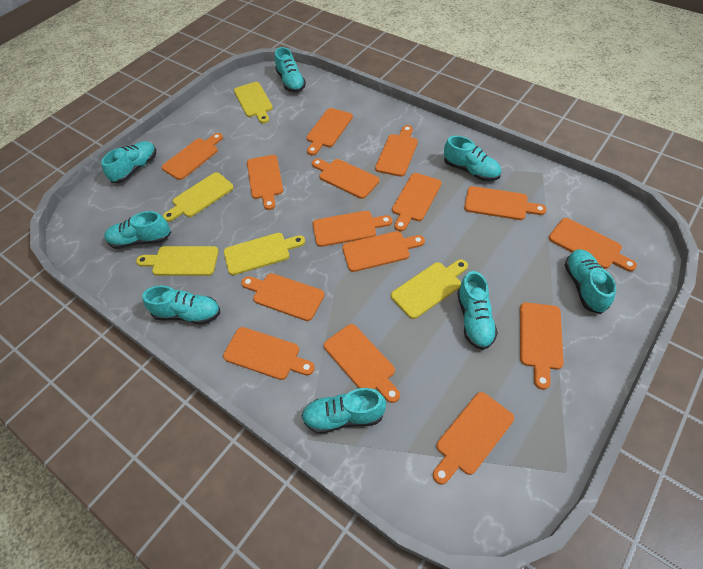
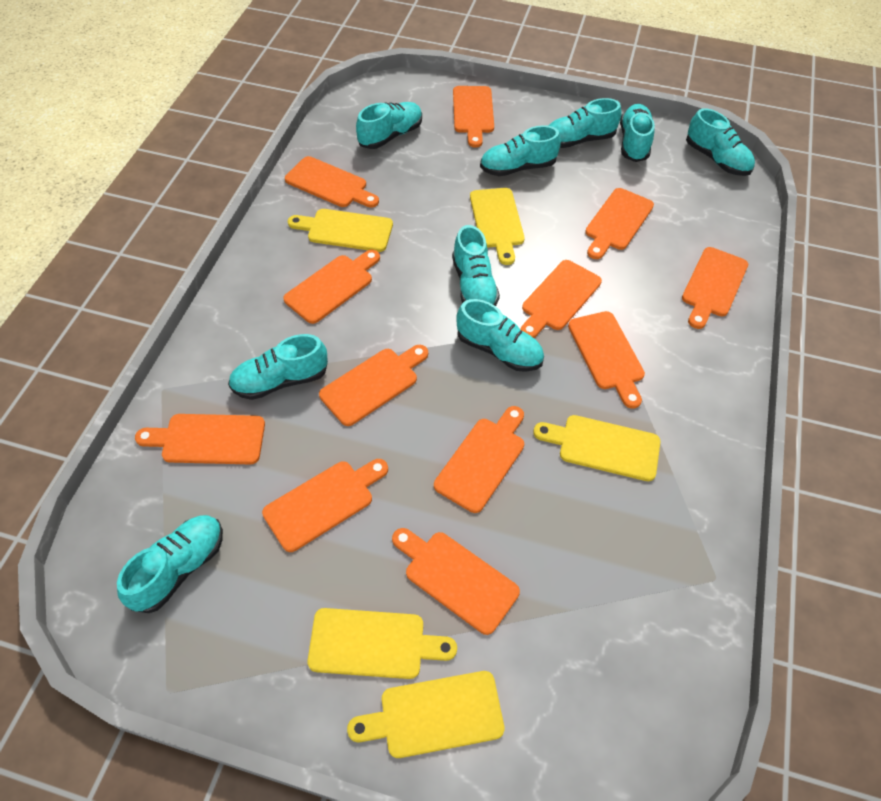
orange cutting board: [162,133,223,180] [223,327,315,380] [241,273,324,321] [247,155,283,210] [307,108,353,155] [312,159,379,199] [313,211,392,247] [324,324,400,403] [342,231,425,272] [375,125,418,177] [392,173,442,231] [433,392,514,485] [464,186,547,220] [520,302,564,390] [549,218,637,271] = 15 -> [135,414,265,464] [262,459,388,552] [283,250,380,324] [285,156,379,208] [319,345,428,426] [392,528,520,635] [434,406,524,513] [453,86,494,148] [520,260,602,338] [568,311,645,409] [585,188,654,259] [682,247,748,329] = 12
turquoise shoe: [101,141,156,183] [104,211,171,249] [142,286,220,325] [275,47,306,92] [302,388,386,434] [444,136,501,181] [457,271,498,350] [565,249,616,314] = 8 -> [117,515,223,613] [228,334,328,400] [356,102,422,149] [452,225,500,306] [456,299,544,372] [480,125,561,176] [548,98,622,148] [620,104,655,162] [686,108,755,176] = 9

